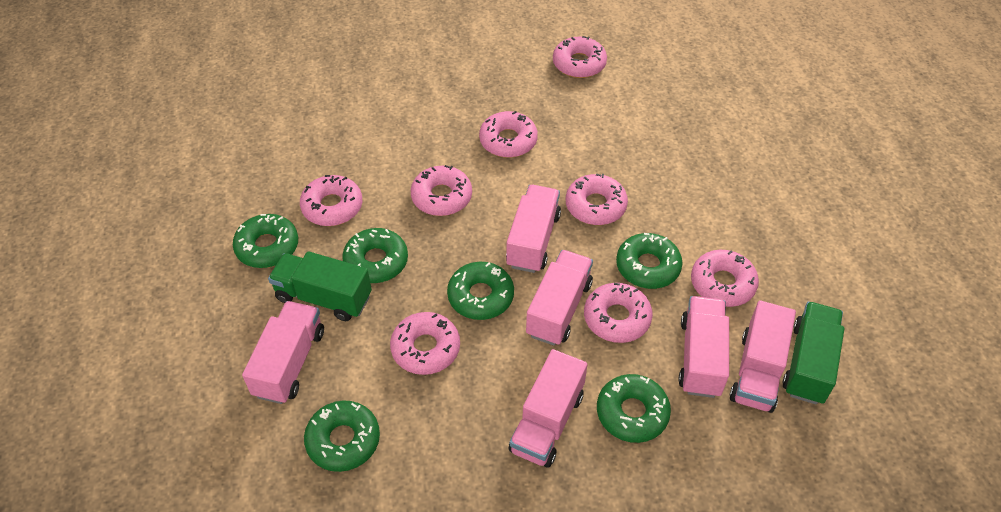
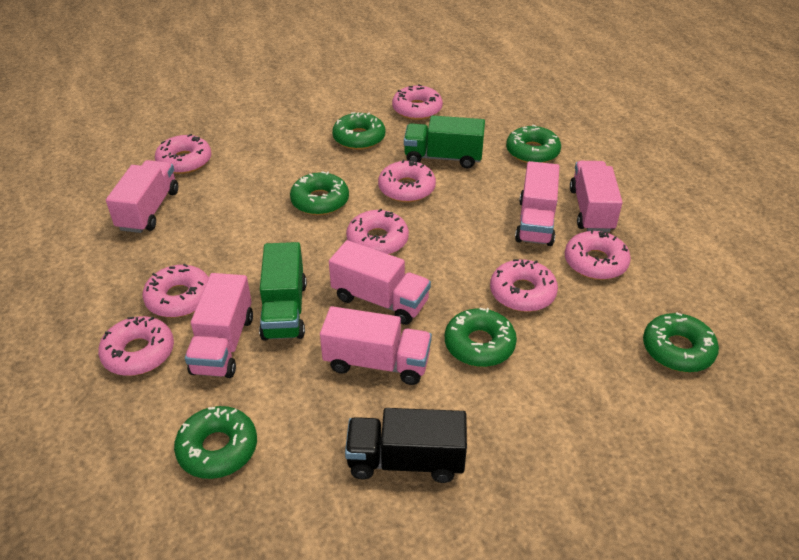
black truck: none = 0 -> [345,408,467,483] = 1

